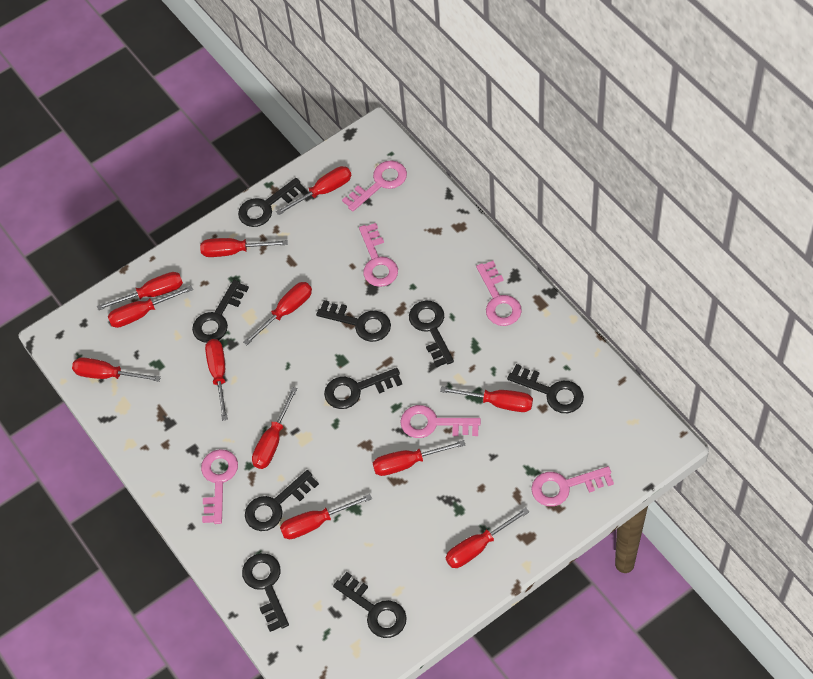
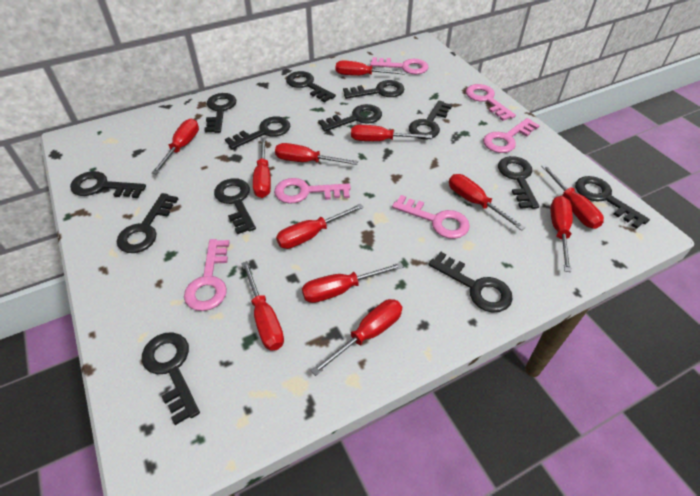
black key: [192,280,249,343] [238,178,306,227] [242,553,289,632] [245,470,319,531] [316,300,391,342] [324,368,402,409] [333,572,407,638] [409,300,454,368] [507,364,584,413] = 9 -> [70,171,146,198] [117,193,178,253] [142,332,200,425] [204,93,236,133] [214,178,256,235] [225,116,290,150] [286,71,336,102] [318,104,382,132] [343,80,404,99] [409,101,452,139] [428,252,513,313] [498,156,539,209] [575,176,650,229] = 13

